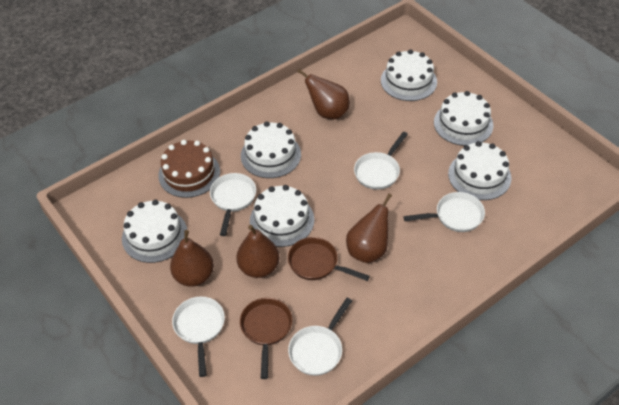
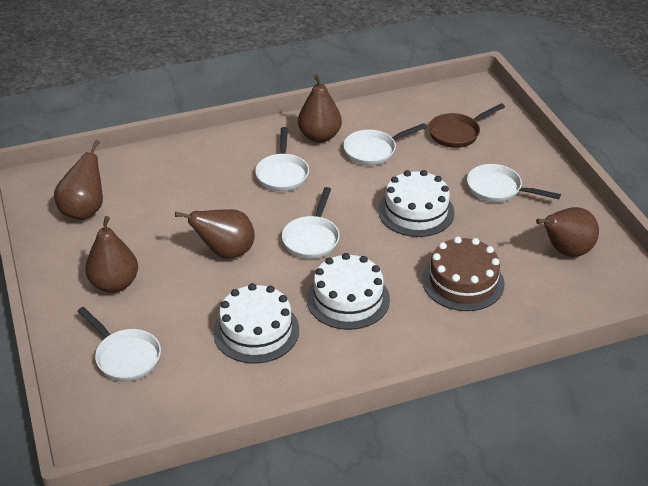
brown pan: [240,298,292,379] [288,237,370,281] = 2 -> [429,103,505,148] = 1
brown pear: [170,230,214,287] [236,225,279,278] [297,69,350,119] [346,193,392,263] = 4 -> [54,140,103,220] [85,216,138,293] [175,209,255,259] [298,74,342,143] [536,207,599,257] = 5
white cake: [122,199,187,263] [241,122,301,178] [250,185,314,247] [381,49,437,101] [434,91,493,146] [448,141,511,200] = 6 -> [213,283,299,363] [307,253,390,330] [378,170,455,237] = 3

